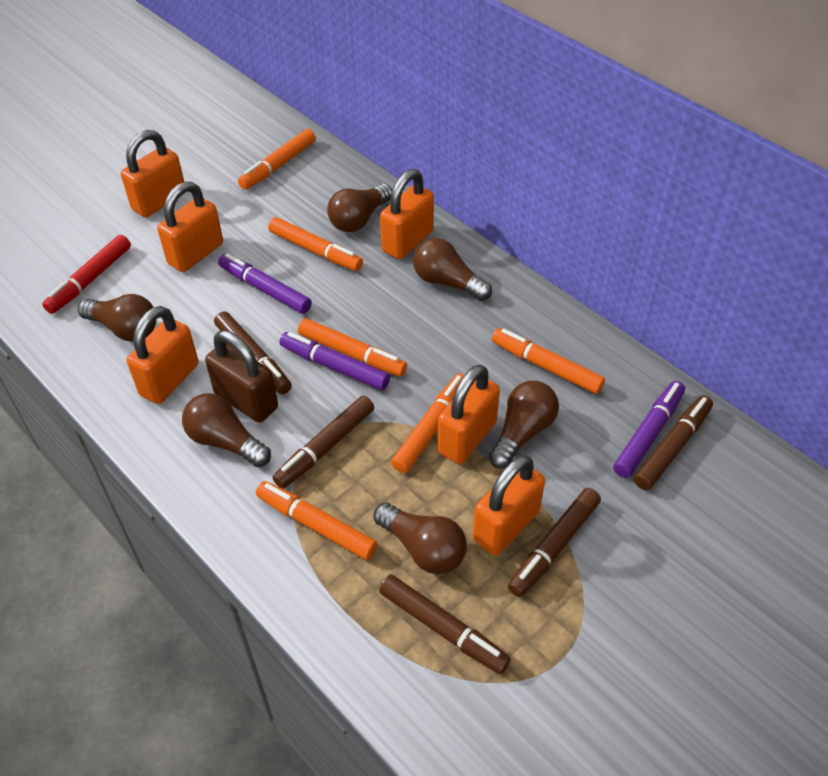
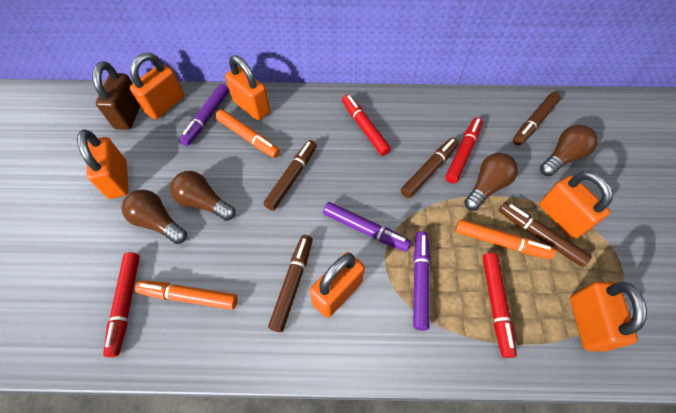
brown light bulb: [78,294,157,342] [182,393,271,467] [327,184,392,232] [374,502,467,574] [413,238,492,301] [489,381,559,469] = 6 -> [121,190,187,244] [170,171,235,221] [464,153,518,211] [540,125,598,176] = 4
orange marker: [238,129,316,190] [256,481,377,560] [268,217,363,271] [298,318,407,377] [391,374,464,473] [492,328,605,394] = 6 -> [135,280,238,310] [215,109,280,158] [455,219,555,259] = 3
red marker: [42,235,131,314] = 1 -> [103,252,140,357] [342,94,391,156] [445,117,483,183] [482,253,517,358] = 4

